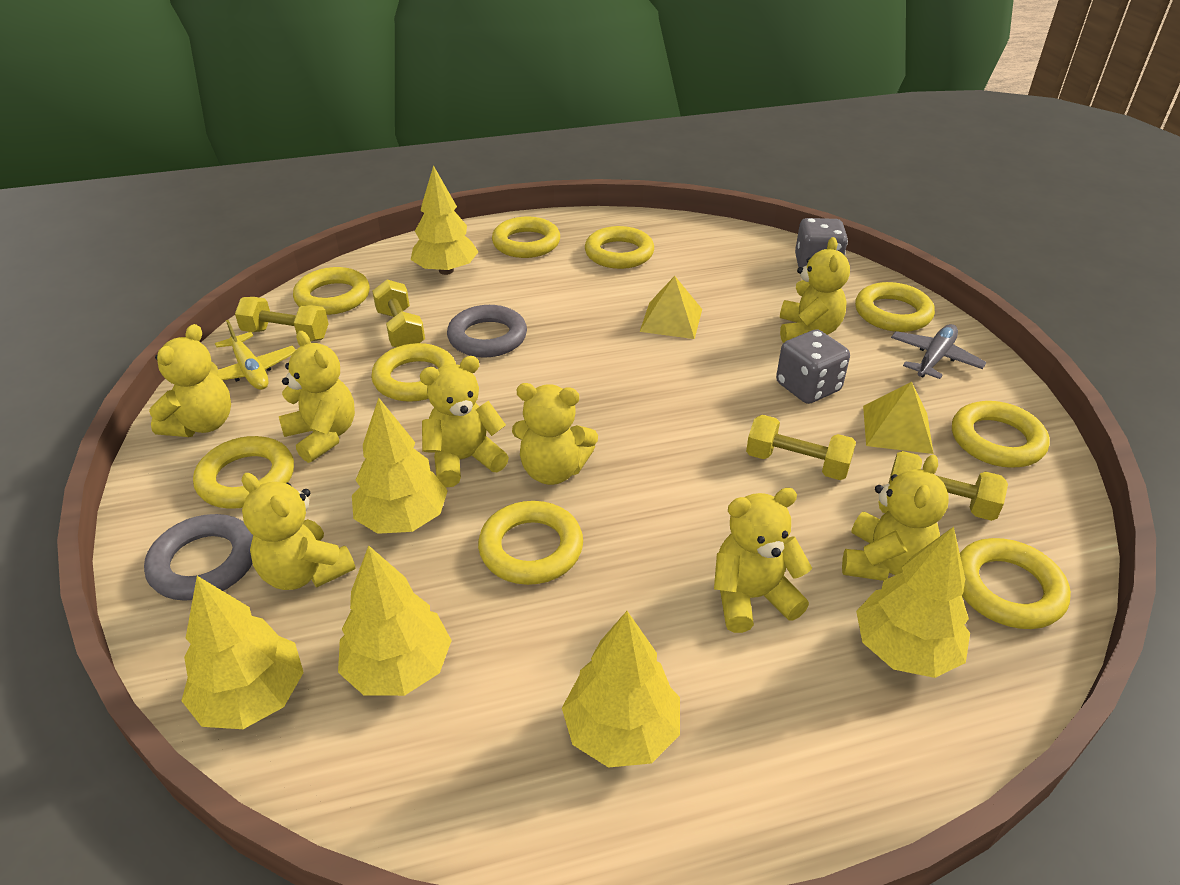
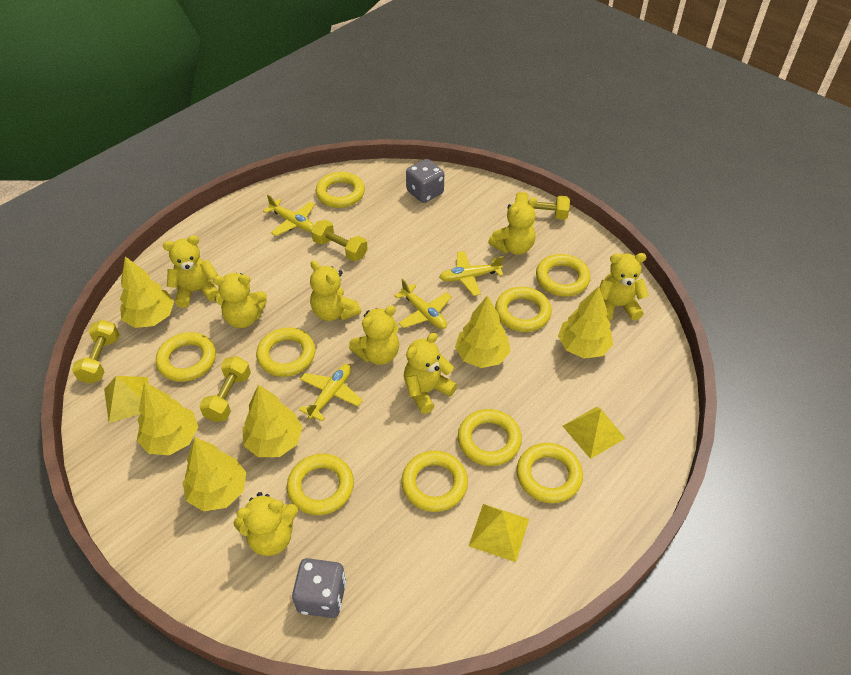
grey plane: [891,324,987,379] = 1 -> none = 0
grey ring: [144,514,253,601] [447,305,527,358] = 2 -> none = 0
yellow plane: [215,320,296,390] = 1 -> [263,195,315,236] [299,364,363,422] [394,279,452,329] [439,251,503,296] = 4
yellow pyramid: [639,276,702,339] [863,382,934,454] = 2 -> [104,376,149,423] [469,504,529,562] [563,407,625,459] = 3

